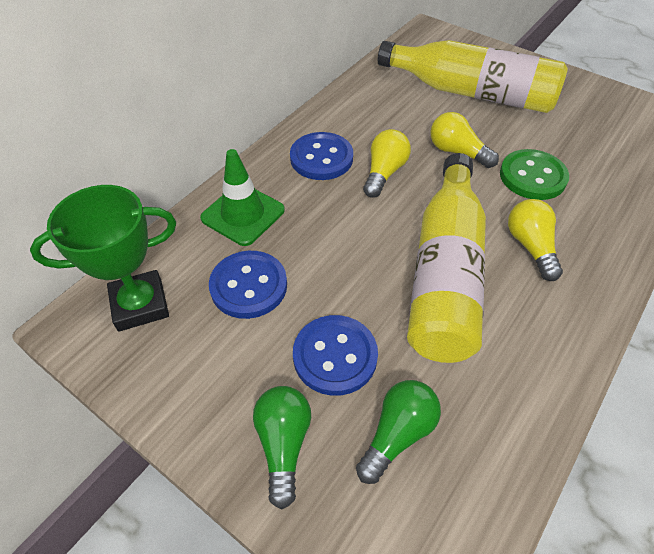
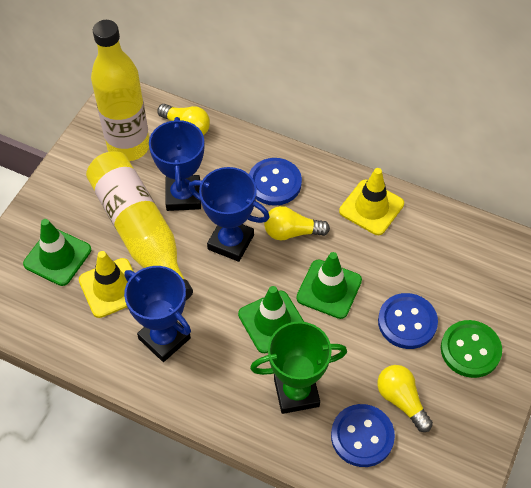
blue trophy: none = 0 -> [124,266,191,362] [149,117,205,211] [188,167,270,262] = 3
green light bulb: [253,386,311,509] [356,380,441,484] = 2 -> none = 0
green traffic cone: [200,149,285,246] = 1 -> [23,219,91,286] [238,286,304,353] [296,252,362,319] = 3
yellow traffic cone: none = 0 -> [79,251,134,318] [339,168,404,235] = 2

